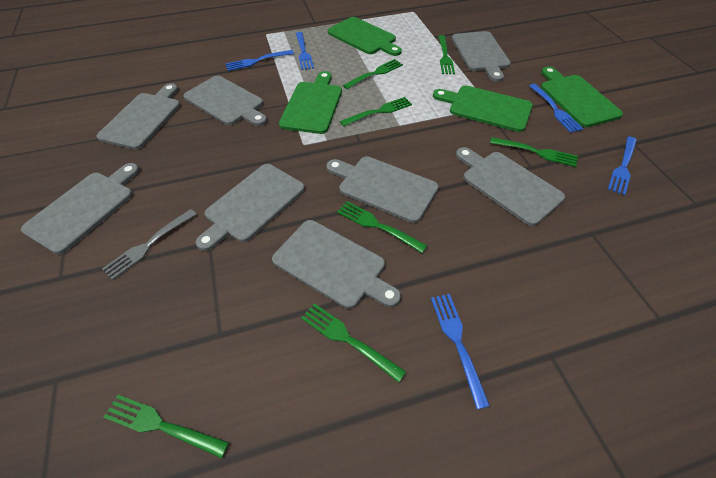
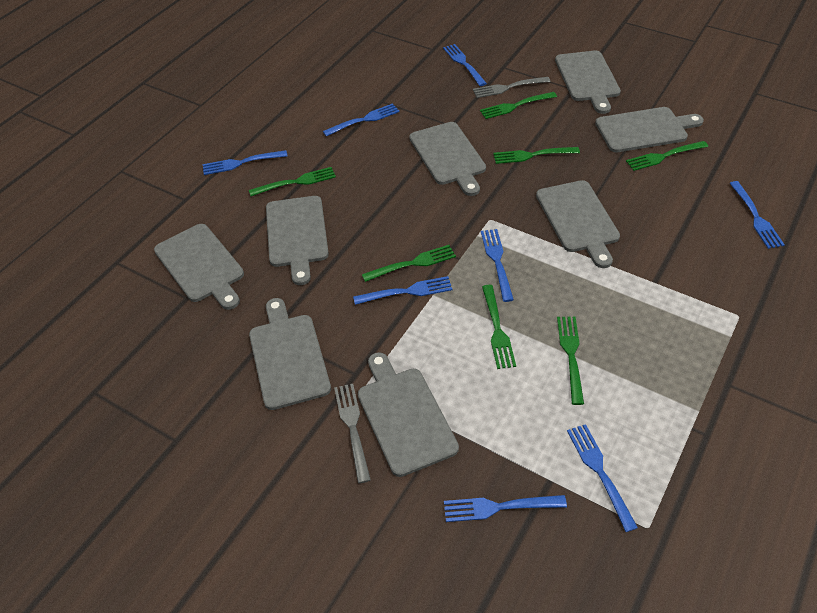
blue fork: [226,50,294,71] [296,32,314,70] [431,294,490,409] [529,84,583,133] [608,136,637,195] = 5 -> [203,150,288,175] [323,103,400,137] [353,276,453,305] [443,44,487,86] [444,495,567,522] [481,229,514,302] [567,424,638,532] [730,181,784,249] = 8
green cutting board: [279,71,342,134] [328,17,402,56] [433,86,533,132] [541,67,623,127] = 4 -> none = 0
grey fork: [102,209,197,280] = 1 -> [334,384,371,483] [473,77,551,98] = 2

